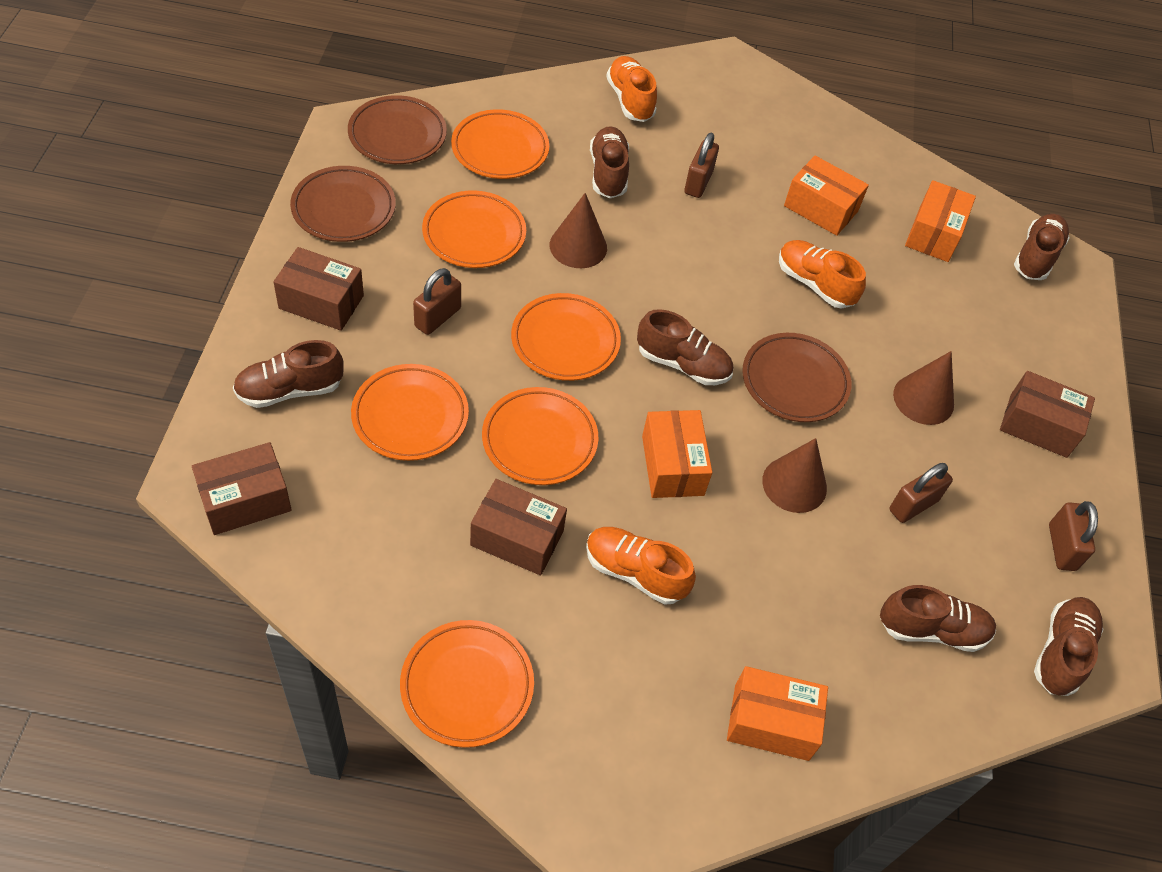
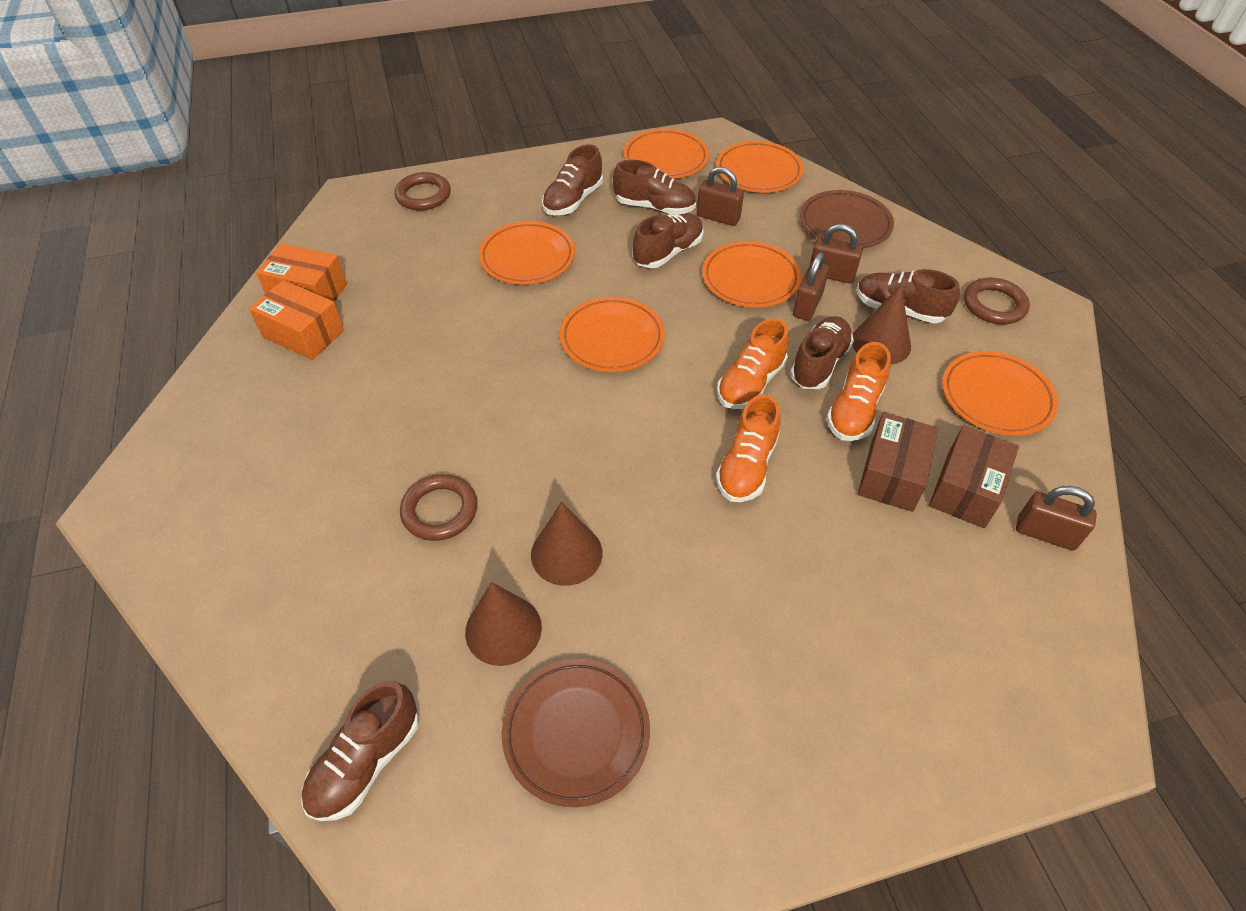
brown box: [192,442,292,535] [273,247,364,331] [470,479,567,575] [1000,371,1095,458] = 4 -> [858,412,938,512] [929,425,1019,528] = 2
brown plate: [290,166,396,242] [348,95,447,164] [742,333,851,422] = 3 -> [502,659,650,807] [800,190,894,248] = 2
brown ring: none = 0 -> [394,172,451,210] [400,474,478,541] [964,277,1030,324] = 3
orange box: [642,410,712,498] [727,666,828,761] [784,156,869,236] [905,180,976,262] = 4 -> [249,280,344,360] [256,244,347,301] = 2

